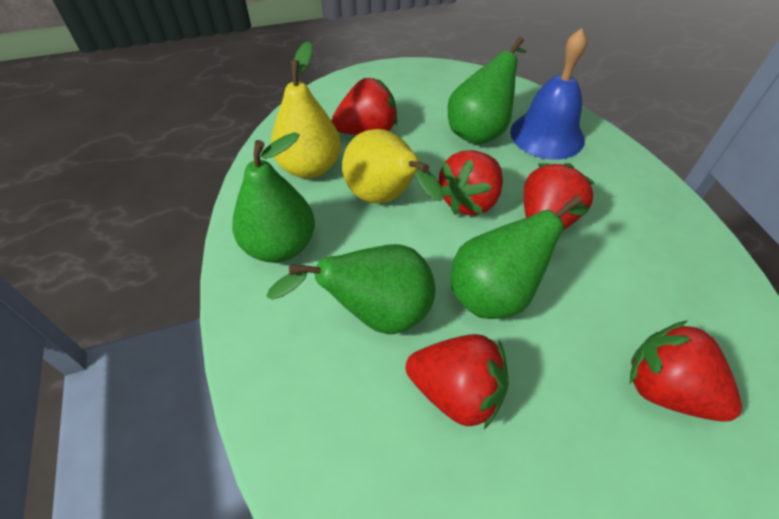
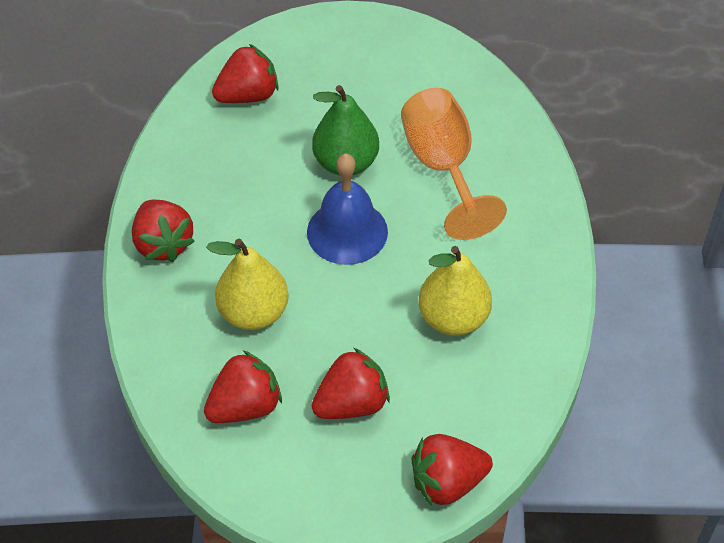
green pear: [232,132,315,263] [266,244,435,334] [448,37,526,145] [451,195,589,319] = 4 -> [312,85,379,175] = 1
orange goblet: none = 0 -> [401,88,507,240] = 1

